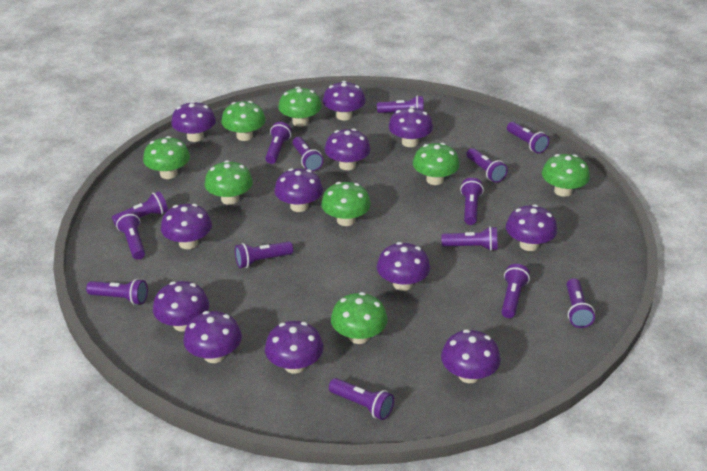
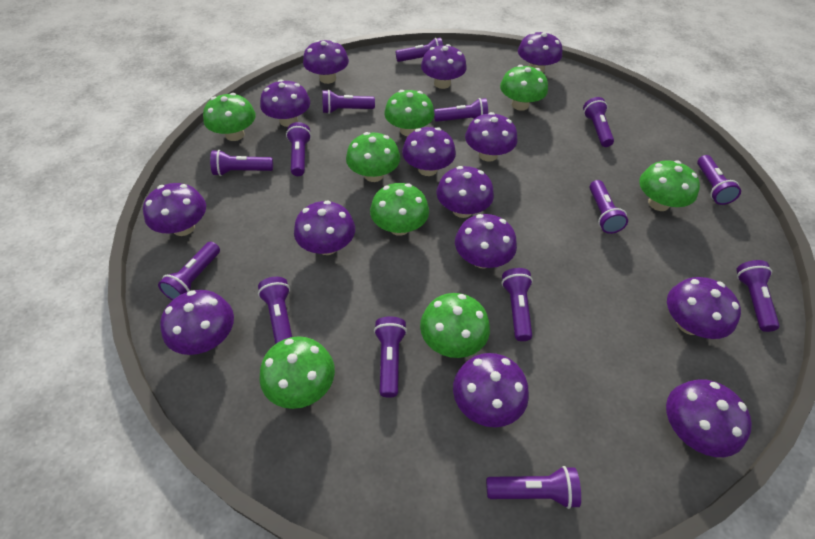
purple mushroom: [153,281,209,332] [161,204,212,249] [171,101,216,142] [183,311,242,363] [265,321,323,374] [274,168,323,212] [323,81,366,121] [325,129,371,170] [377,242,430,291] [388,106,433,147] [441,329,501,383] [506,204,557,251] = 12 -> [143,183,206,236] [160,290,234,355] [260,79,310,127] [294,201,355,255] [303,40,349,84] [402,127,456,176] [421,44,467,89] [436,166,494,218] [453,353,529,427] [455,214,517,269] [465,112,518,162] [518,32,563,72] [666,379,752,457] [667,277,741,339] = 14

